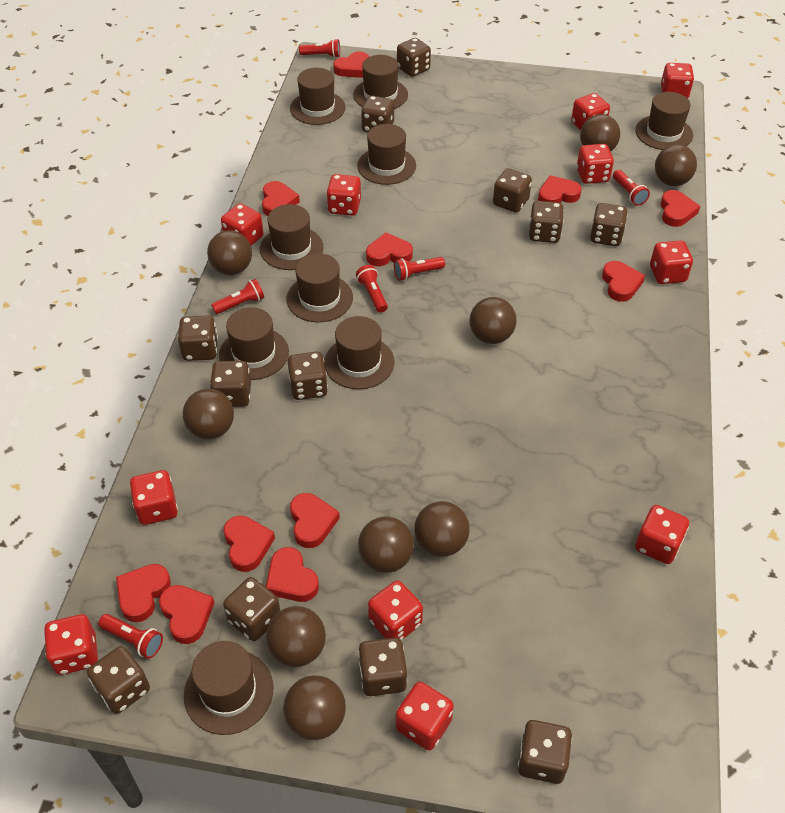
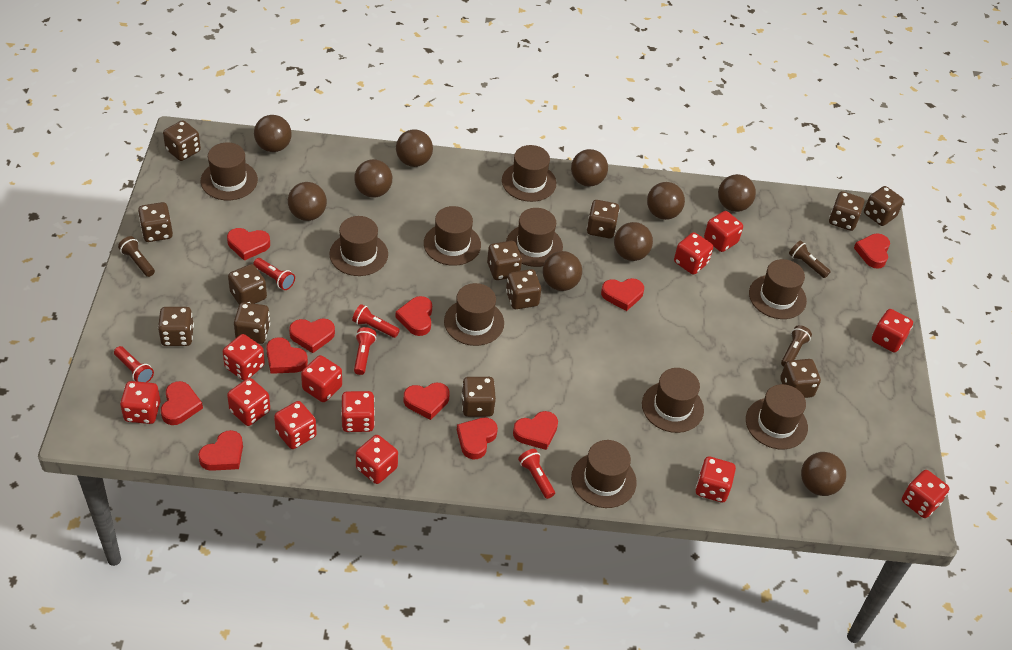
brown ball: [183,389,234,439] [207,230,252,275] [266,606,326,667] [283,675,346,740] [358,517,414,573] [414,501,470,557] [469,297,517,344] [580,114,620,152] [655,144,697,186] = 9 -> [254,115,292,152] [288,182,327,221] [354,159,392,198] [396,129,433,167] [543,251,582,291] [571,149,608,187] [614,222,653,261] [647,182,685,220] [718,174,756,212] [801,452,846,496] = 10
brown flashlight: none = 0 -> [118,236,155,277] [781,325,812,367] [789,241,831,278] = 3
brown hat: [184,641,273,735] [219,307,289,380] [260,204,323,270] [287,253,353,322] [290,68,346,125] [324,316,395,389] [353,55,408,109] [357,124,416,185] [635,92,693,150] = 9 -> [201,143,258,200] [329,216,388,276] [424,206,481,266] [444,283,504,346] [502,145,556,202] [506,208,563,267] [571,440,637,508] [642,368,704,433] [746,384,808,449] [749,259,807,319] = 10
red dice: [44,614,98,675] [130,470,178,525] [221,203,263,246] [326,174,361,216] [368,580,423,640] [396,682,454,750] [571,93,610,130] [577,144,614,184] [635,505,689,564] [650,240,693,284] [661,63,694,98] = 11 -> [120,381,161,424] [223,334,265,380] [227,378,270,426] [274,401,317,449] [301,355,342,402] [341,391,375,432] [356,435,398,484] [674,232,713,275] [696,456,736,503] [704,211,743,252] [872,309,913,352] [902,470,950,518] = 12
red flashlight: [98,614,163,659] [211,279,264,314] [299,39,340,58] [356,265,388,313] [394,257,445,281] [613,170,650,206] = 6 -> [114,346,154,382] [253,258,295,290] [352,304,400,338] [354,327,376,375] [518,449,555,499] = 5

